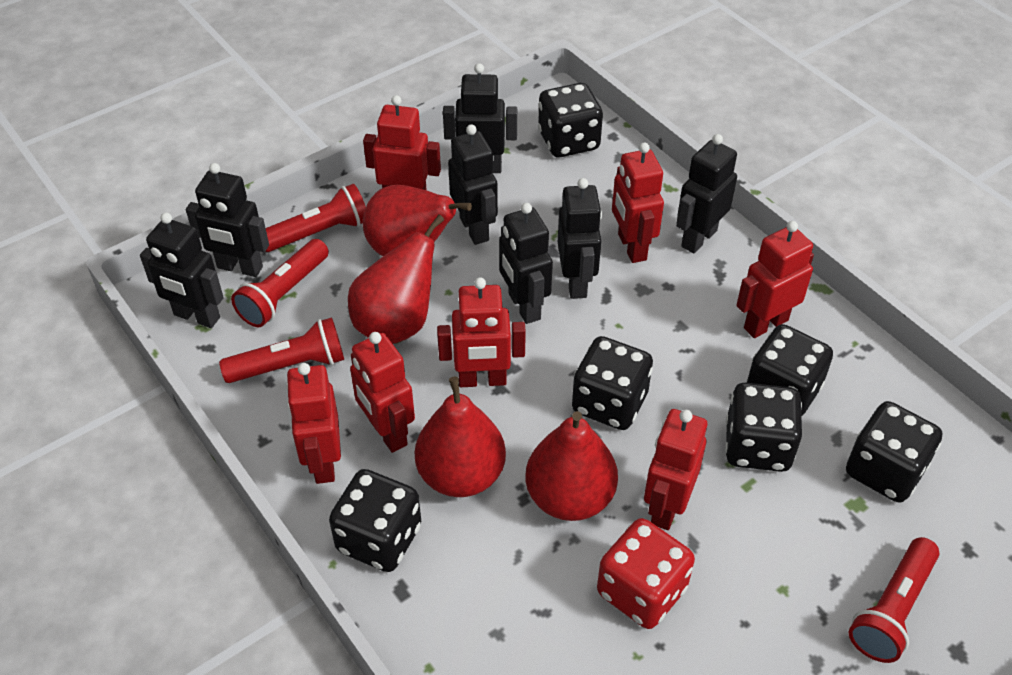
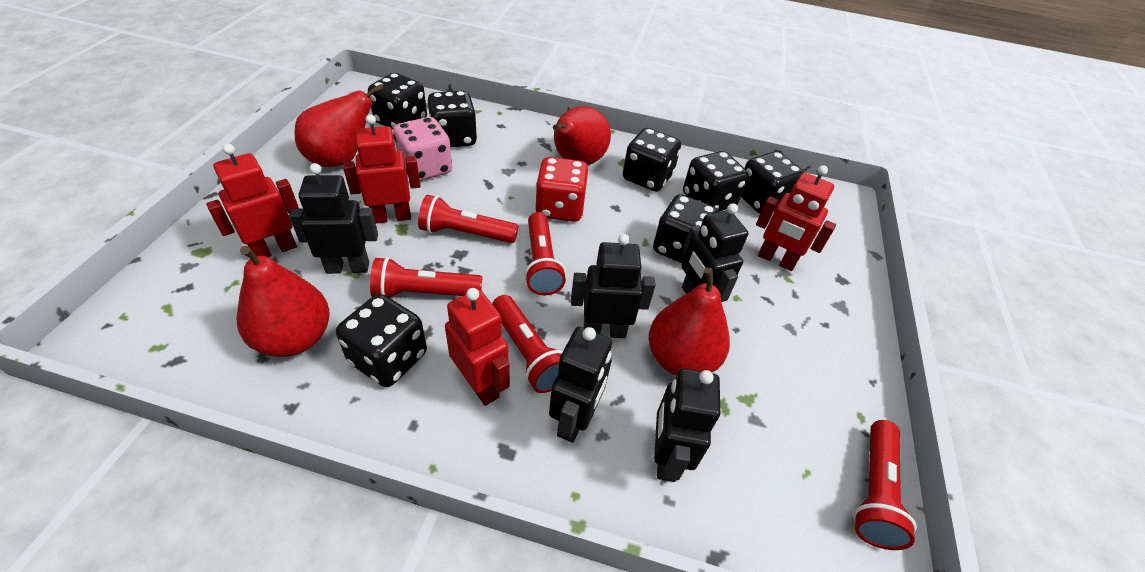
black dice: [329,469,421,572] [538,83,603,157] [572,336,653,430] [725,382,802,472] [746,324,833,417] [846,401,942,502] = 6 -> [336,294,427,387] [368,73,427,130] [428,91,477,148] [623,128,681,192] [653,194,720,263] [683,151,749,211] [741,151,805,214] = 7
black robot: [140,212,224,328] [186,163,269,277] [443,63,517,173] [448,124,498,245] [499,203,553,324] [558,178,602,299] [676,134,737,253] = 7 -> [289,163,378,274] [549,327,612,443] [571,234,656,338] [654,369,720,482] [681,203,749,302] = 5
pink dice: none = 0 -> [393,117,452,181] = 1
red flashlight: [219,318,344,383] [231,239,329,327] [265,183,366,252] [849,537,939,663] = 4 -> [370,257,483,298] [418,195,519,243] [492,295,563,393] [524,212,566,295] [853,420,917,550] = 5
red robot: [286,363,341,484] [350,332,415,453] [363,95,441,190] [437,277,526,387] [612,142,664,263] [644,409,707,530] [736,221,814,338] = 7 -> [206,144,299,257] [343,114,421,223] [445,288,510,406] [756,165,836,271] = 4

